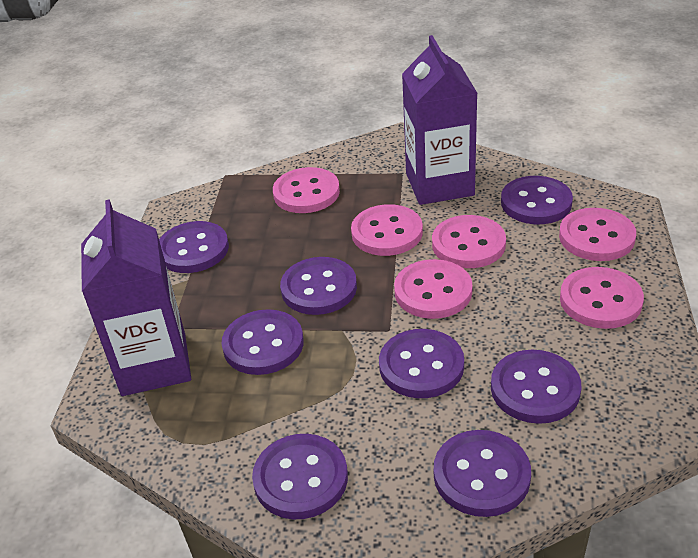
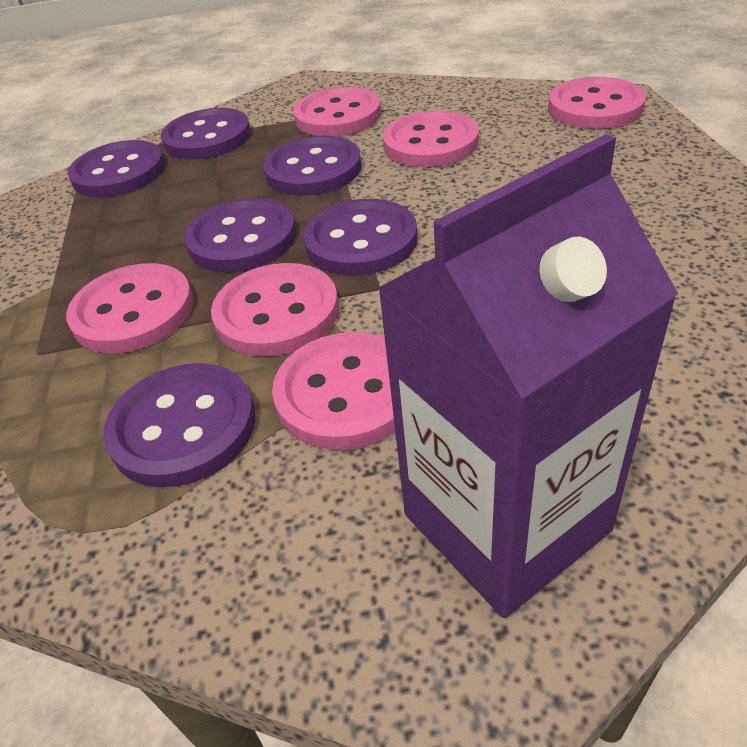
purple button: [159,221,229,273] [221,309,304,375] [252,434,348,519] [280,257,357,315] [379,329,464,398] [434,430,531,517] [491,350,581,424] [501,176,573,224] = 8 -> [68,140,165,197] [103,363,256,487] [161,108,251,160] [184,198,296,272] [263,136,362,196] [303,199,418,276] = 6
purple carton: [81,199,191,396] [402,35,478,205] = 2 -> [377,134,678,618] = 1

